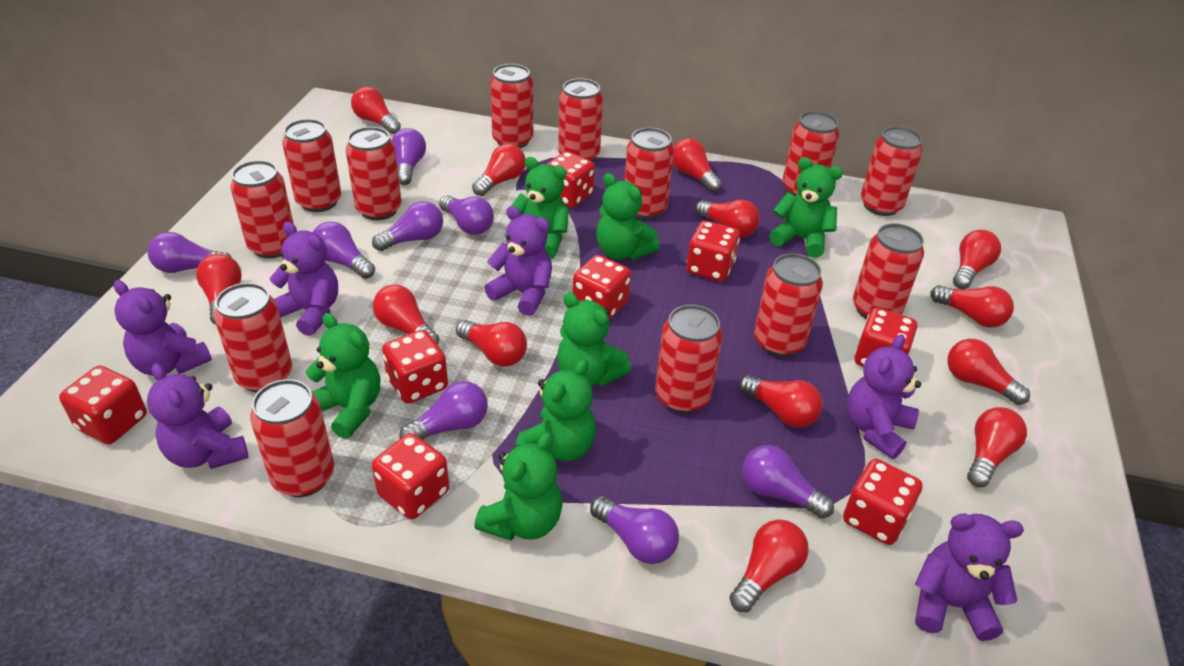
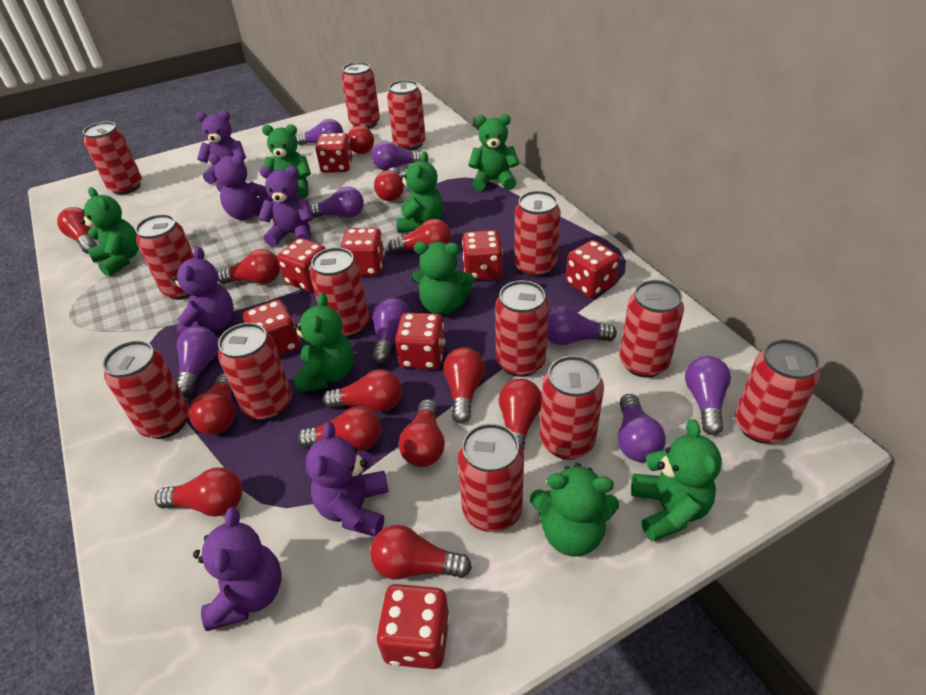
green teddy bear: [305,313,380,439] [474,432,563,541] [505,157,569,259] [515,359,596,461] [557,292,631,386] [596,173,659,260] [769,157,843,258] = 7 -> [80,187,139,277] [262,124,311,199] [293,293,354,393] [396,152,443,233] [412,241,474,315] [468,114,519,191] [530,463,619,557] [631,419,722,542] = 8

